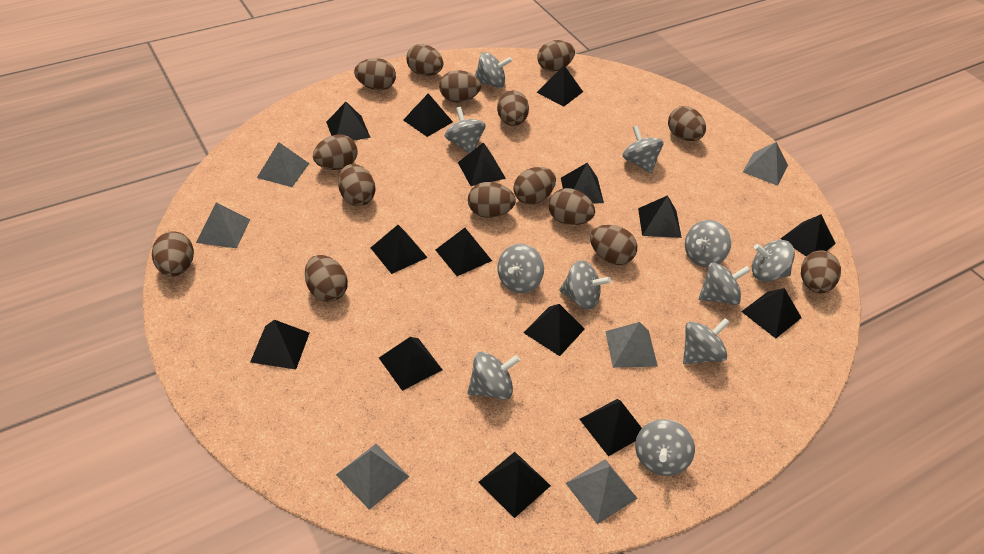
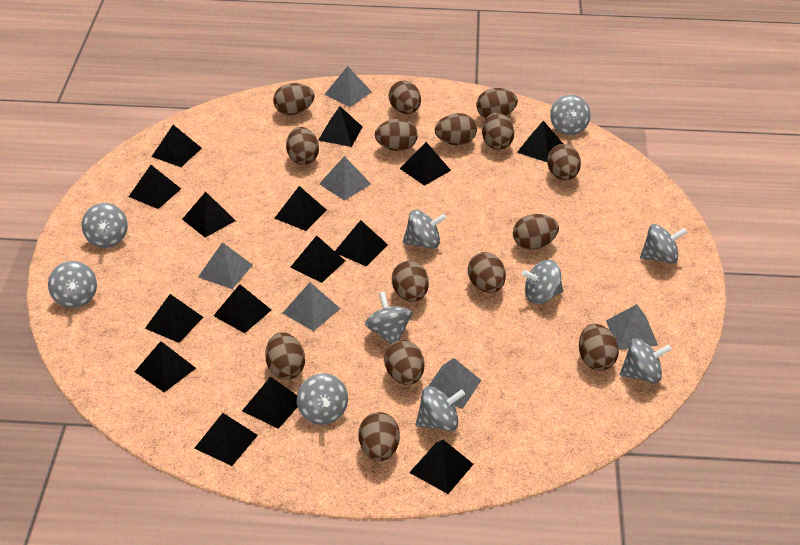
grey spinning top: [445,107,485,153] [467,352,520,400] [475,52,512,88] [497,244,544,293] [559,260,611,310] [623,125,663,174] [635,419,695,476] [683,318,730,364] [685,220,731,267] [699,262,751,305] [752,240,795,282] = 11 -> [48,261,97,308] [82,203,128,248] [297,373,348,425] [365,291,412,344] [403,210,447,249] [415,386,465,431] [522,260,563,304] [550,94,591,135] [620,338,672,383] [640,224,687,264] = 10

